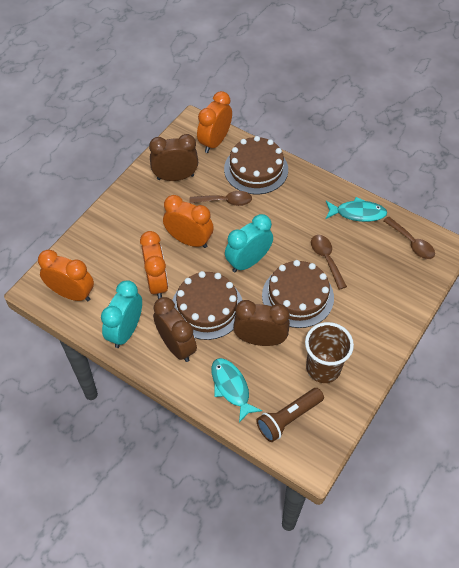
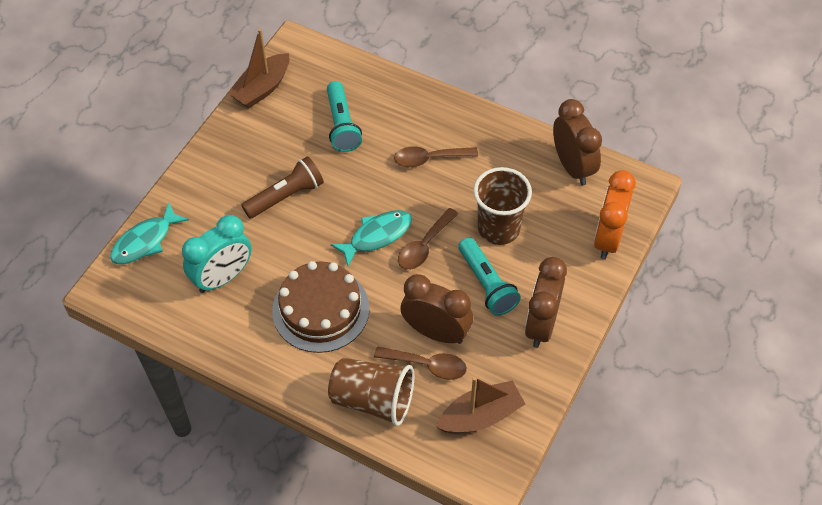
brown boat: none = 0 -> [228,29,290,108] [436,377,525,434] = 2
brown cake: [172,271,242,340] [224,136,288,194] [262,260,334,328] = 3 -> [272,261,370,353] = 1
brown cup: [305,322,354,383] = 1 -> [328,358,415,426] [473,167,532,245] = 2
orange clock: [38,250,94,301] [140,231,168,299] [163,195,214,248] [197,91,232,153] = 4 -> [594,170,636,259] = 1
turquoise clock: [101,280,142,348] [225,214,273,272] = 2 -> [182,215,252,293] = 1
turquoise flashlight: none = 0 -> [327,81,362,152] [458,237,521,316] = 2

